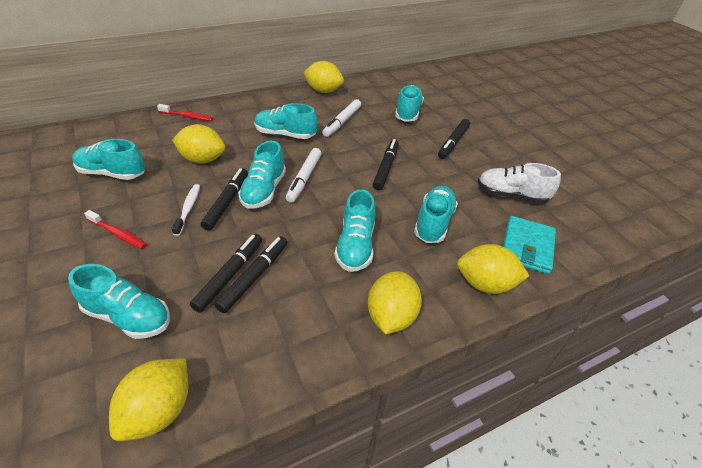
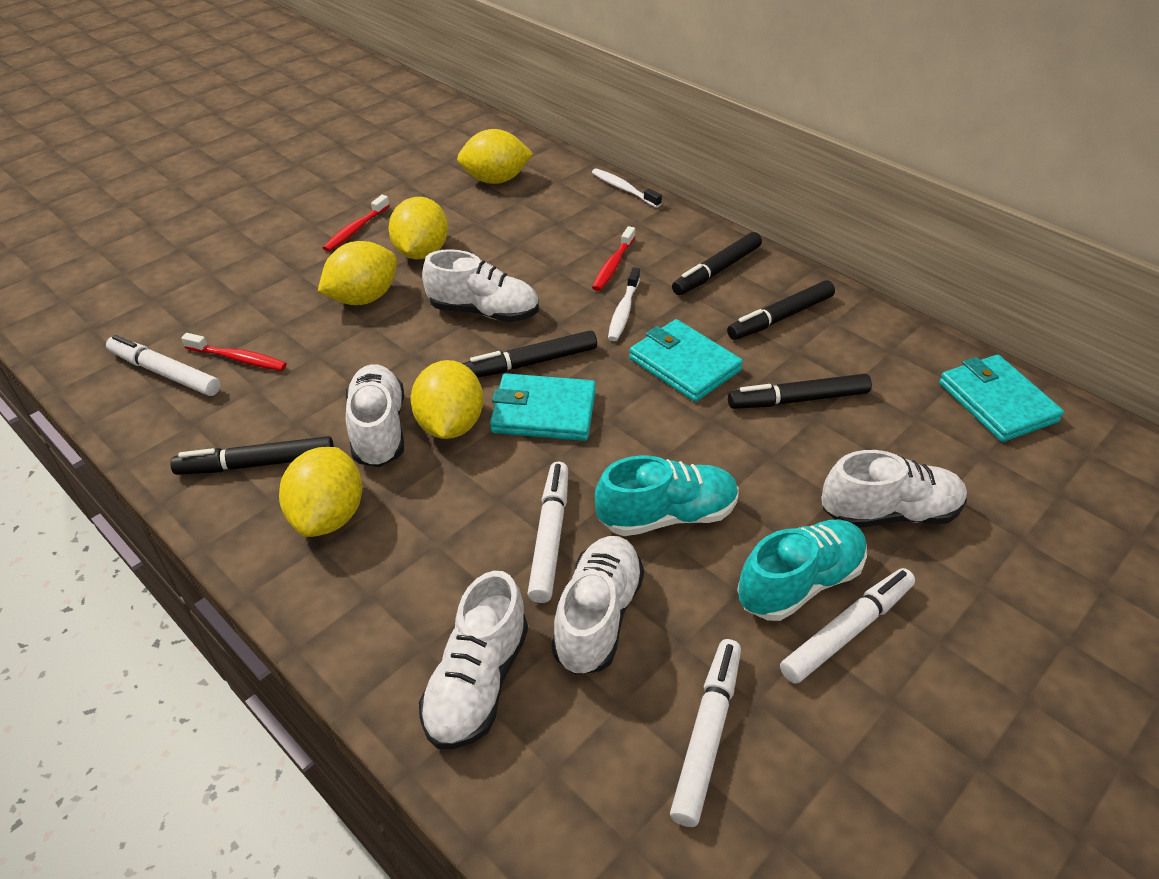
red toothbrush: [84,210,147,249] [157,104,213,121] = 2 -> [181,333,287,371] [323,195,390,252] [592,226,635,291] = 3
turquoise shoe: [68,264,170,339] [72,139,145,180] [238,141,286,209] [254,103,318,139] [334,189,375,272] [395,85,424,122] [414,186,458,243] = 7 -> [595,455,739,536] [737,520,867,621] = 2
turquoise wallet: [503,216,556,274] = 1 -> [490,373,596,441] [629,319,743,402] [939,355,1064,442] = 3
white marker: [286,148,321,203] [322,99,361,137] = 2 -> [106,335,220,396] [527,462,568,603] [670,639,741,827] [780,568,915,684] = 4
white shoe: [478,163,561,204] = 1 -> [346,364,404,467] [419,571,528,749] [422,249,539,322] [551,536,644,675] [821,450,967,528] = 5
white toothbrush: [171,184,200,236] = 1 -> [592,168,662,208] [608,267,640,341] = 2

